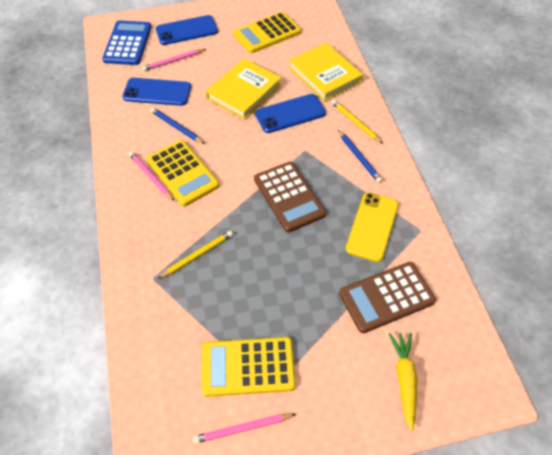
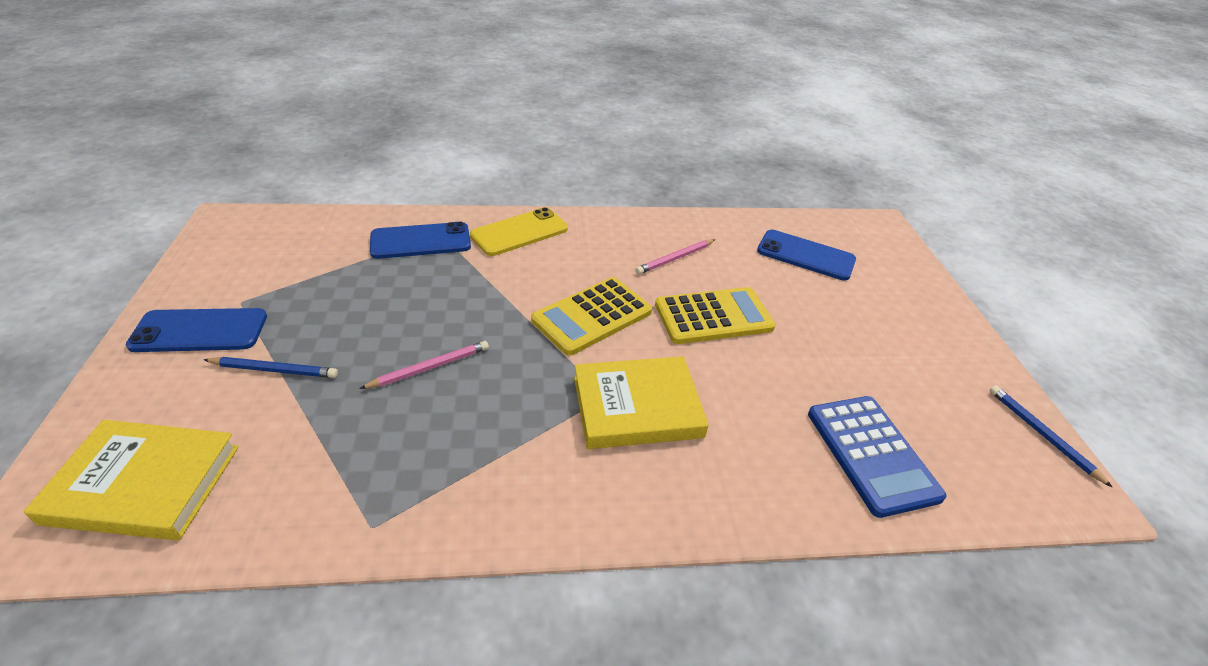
brown calculator: [254,162,326,232] [339,262,436,333] = 2 -> none = 0
pink pencil: [129,151,174,201] [142,49,206,71] [193,414,296,444] = 3 -> [359,341,489,389] [635,239,715,274] = 2
yellow calculator: [147,140,219,206] [202,337,296,397] [233,12,301,53] = 3 -> [531,277,652,356] [655,287,776,344] = 2
yellow carrot: [389,333,417,431] = 1 -> none = 0
yellow pencil: [158,231,233,279] [331,99,383,144] = 2 -> none = 0

